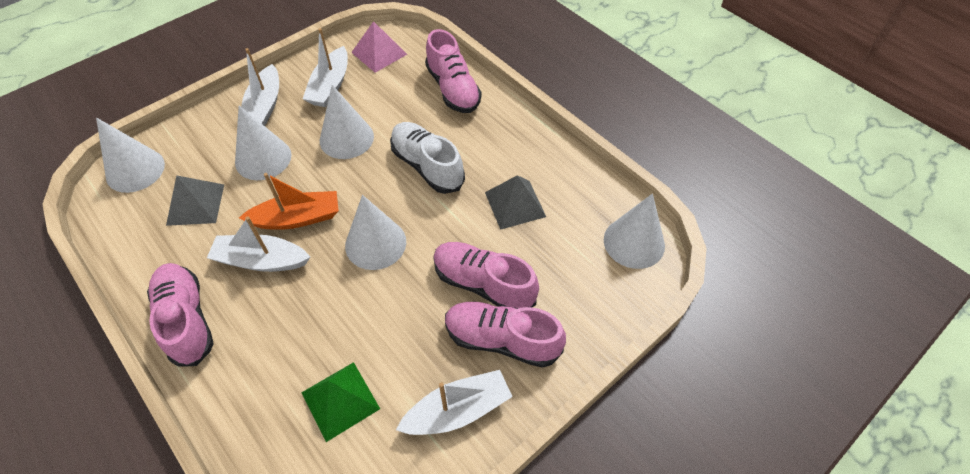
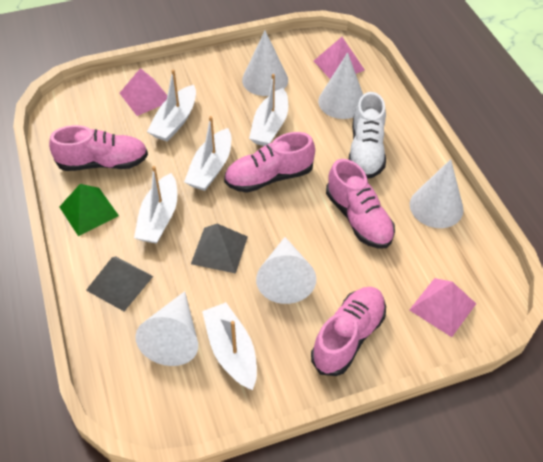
orange boat: [239,173,339,230] = 1 -> none = 0
pink pyramid: [351,21,407,73] = 1 -> [119,68,167,116] [314,37,365,79] [410,278,476,337] = 3
white boat: [207,217,310,272] [241,48,279,126] [303,28,348,107] [396,370,513,435] = 4 -> [134,166,177,244] [147,69,196,142] [184,116,231,191] [202,302,257,390] [249,74,288,146] = 5

